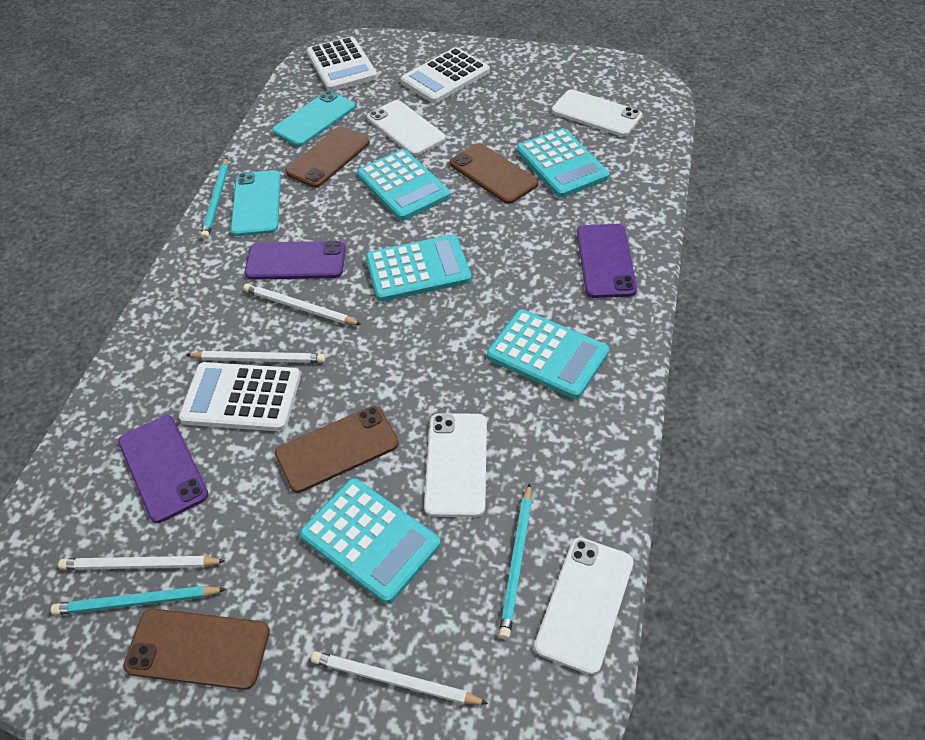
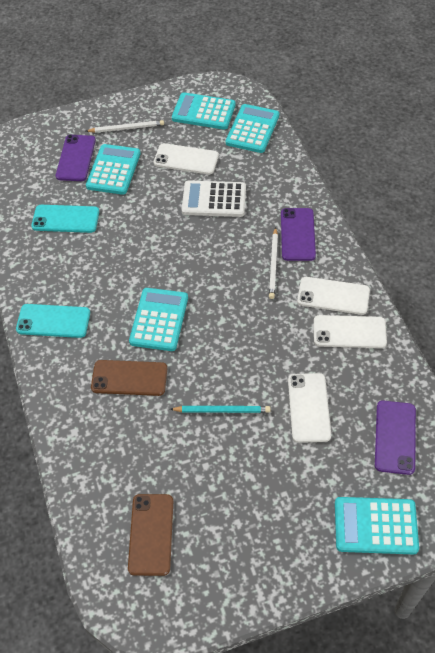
brown phone: [123,609,270,690] [275,406,399,493] [286,127,370,188] [450,143,538,204] = 4 -> [91,360,167,396] [128,494,173,576] = 2
turquoise pencil: [51,586,226,615] [201,158,228,239] [499,483,532,639] = 3 -> [170,406,271,413] = 1
white calculator: [179,362,301,431] [307,36,377,91] [401,47,490,103] = 3 -> [182,180,246,217] = 1
white pencil: [58,556,225,570] [187,351,325,363] [243,284,362,325] [311,651,488,705] = 4 -> [86,120,164,133] [269,227,278,299] = 2

